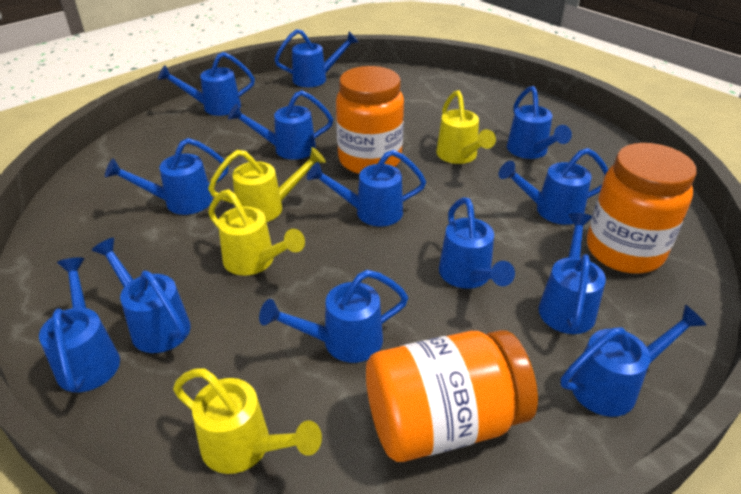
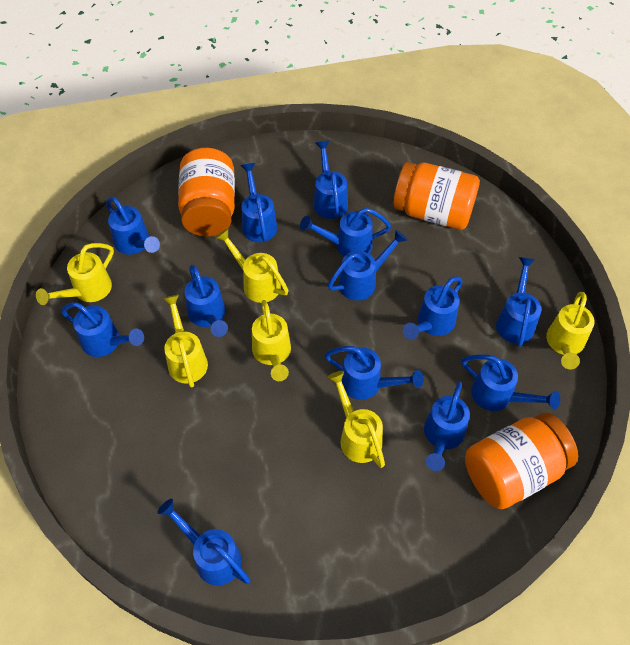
yellow watering can: [173,368,322,474] [208,147,326,222] [208,189,305,276] [436,90,496,164] = 4 -> [36,243,114,305] [162,295,208,388] [215,228,289,303] [252,300,291,381] [327,371,385,468] [546,292,594,370] = 6

